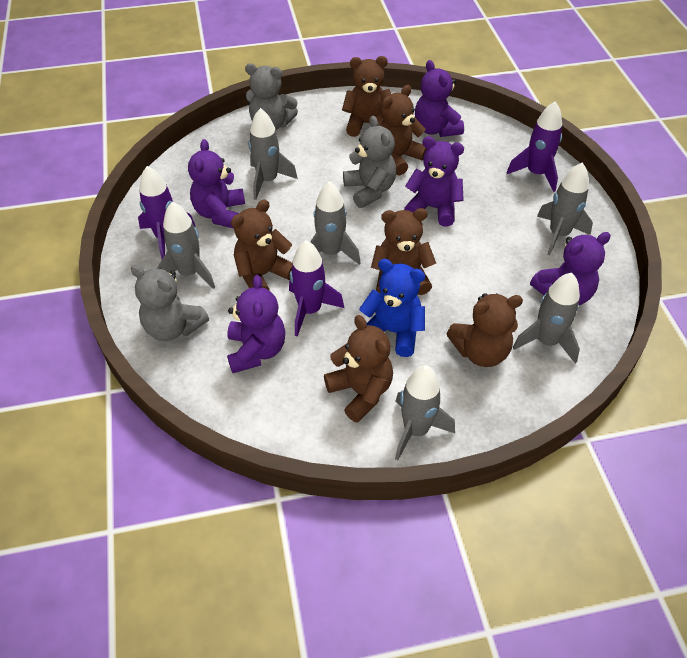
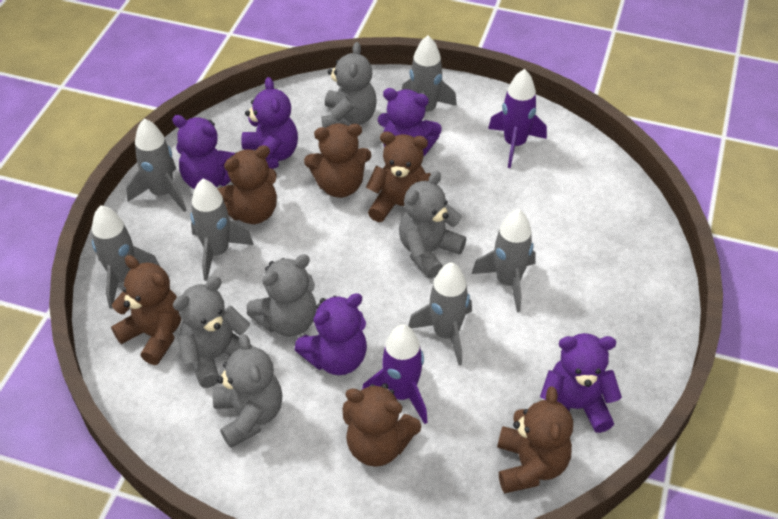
blue teddy bear: [359,259,425,357] = 1 -> none = 0
grey teddy bear: [131,265,209,341] [245,63,298,130] [343,116,396,208] = 3 -> [173,277,253,388] [213,334,282,448] [246,254,316,336] [322,42,377,128] [399,171,466,278] = 5
purple rocket: [138,166,196,259] [289,240,344,337] [507,101,562,192] = 3 -> [362,325,427,424] [488,69,547,168] = 2

